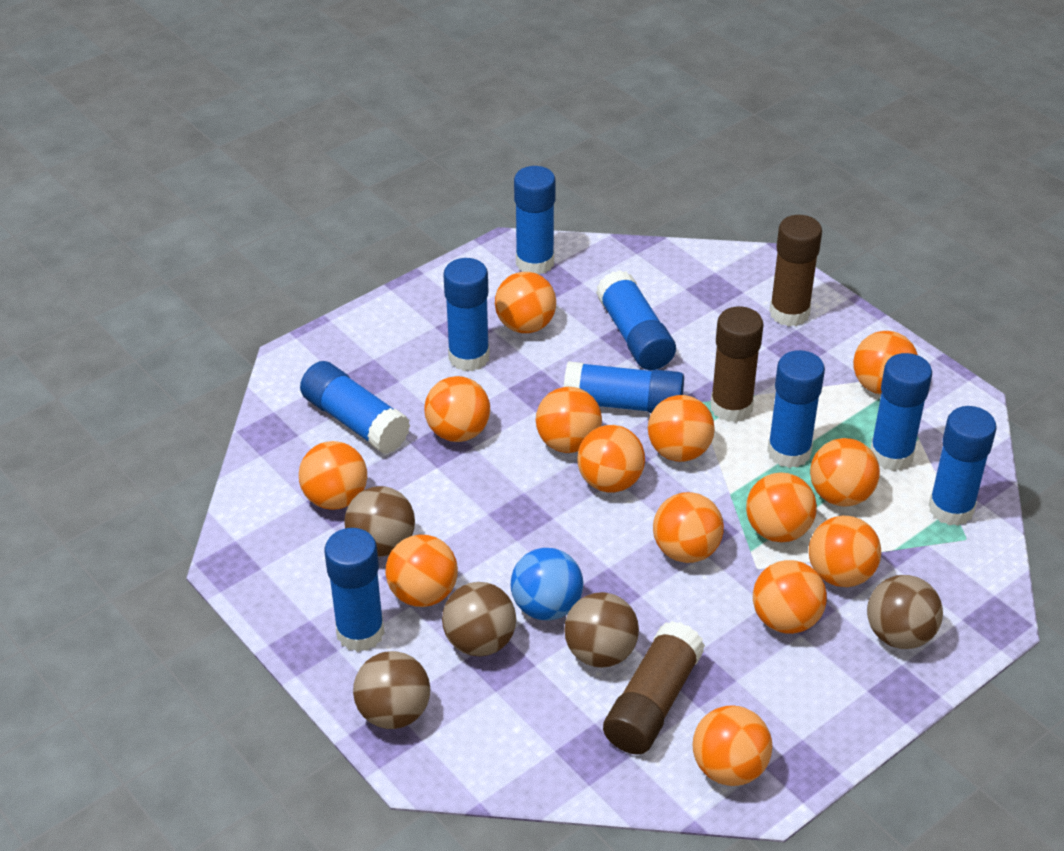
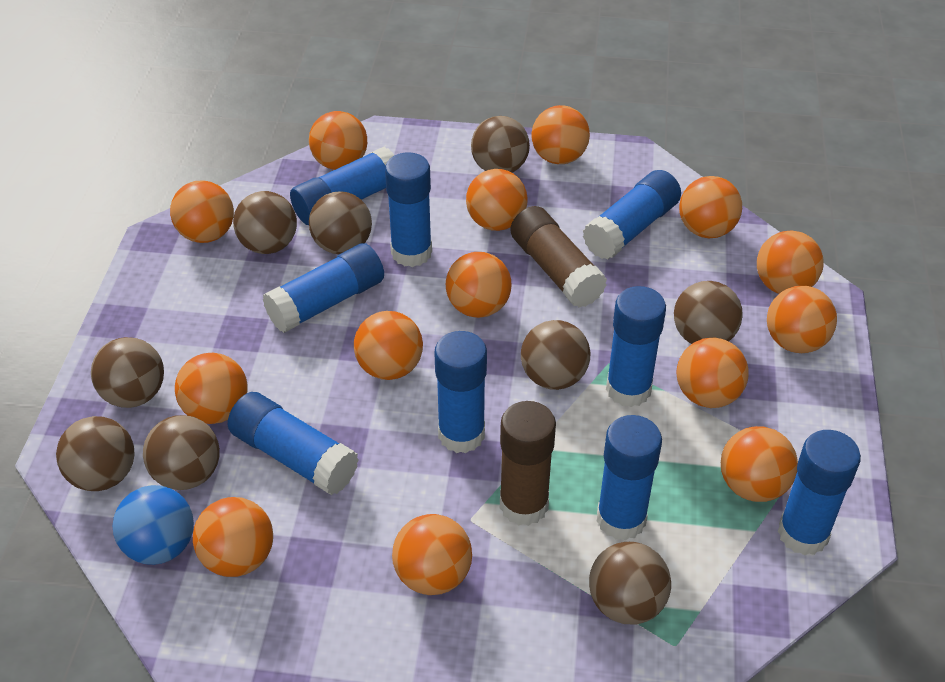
brown ball: [344,486,415,557] [353,651,430,729] [442,582,516,657] [564,592,639,668] [867,575,943,649] = 5 -> [56,416,134,491] [91,337,164,408] [143,415,220,490] [233,191,297,254] [309,191,372,254] [471,116,530,173] [521,320,590,390] [589,542,671,624] [674,281,743,344] = 9
brown glue stick: [603,621,705,755] [711,307,764,422] [769,215,822,326] = 3 -> [500,401,556,526] [511,206,607,307] = 2

